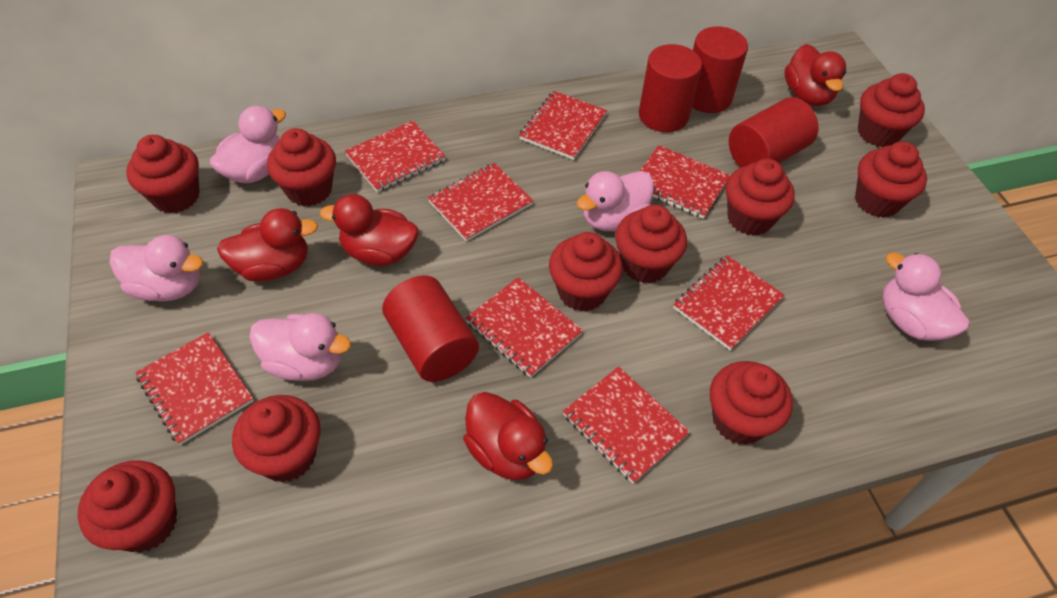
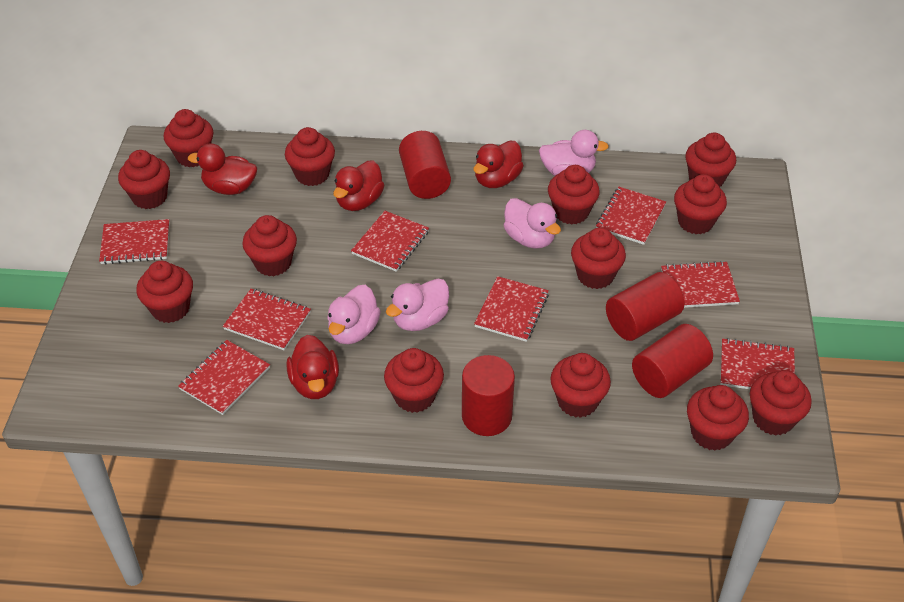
pink duck: [109,235,203,301] [210,106,286,183] [249,313,351,381] [577,171,654,231] [882,253,970,341] = 5 -> [327,285,381,344] [386,278,449,331] [504,198,561,249] [539,130,609,176] = 4
red cupcake: [78,460,177,553] [126,135,199,213] [232,395,321,482] [267,128,336,206] [549,232,623,311] [615,205,687,283] [710,361,793,445] [726,159,795,236] [855,141,927,218] [858,73,925,147] = 10 -> [118,150,170,209] [136,261,193,323] [164,109,214,167] [242,215,297,276] [285,127,335,186] [384,348,444,413] [548,165,600,224] [550,353,611,418] [571,228,626,289] [674,174,727,234] [685,133,736,187] [687,385,749,451] [750,370,812,436] = 13

